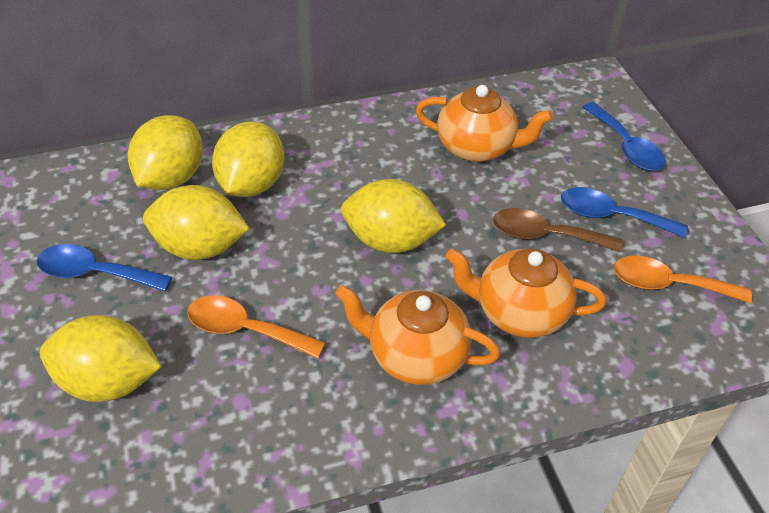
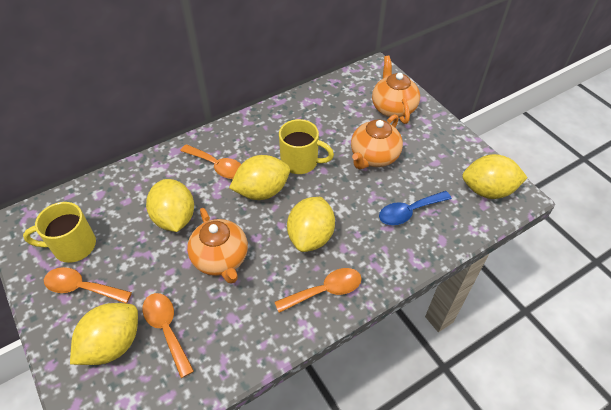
blue spoon: [37,244,172,292] [561,187,688,238] [582,102,666,171] = 3 -> [379,191,452,225] = 1
brown spoon: [493,208,623,252] = 1 -> none = 0
orange spoon: [187,295,325,359] [614,255,752,303] = 2 -> [44,267,132,303] [143,293,194,378] [180,144,241,179] [275,268,362,313] = 4
yellow mug: none = 0 -> [23,202,96,263] [279,119,334,174] = 2

